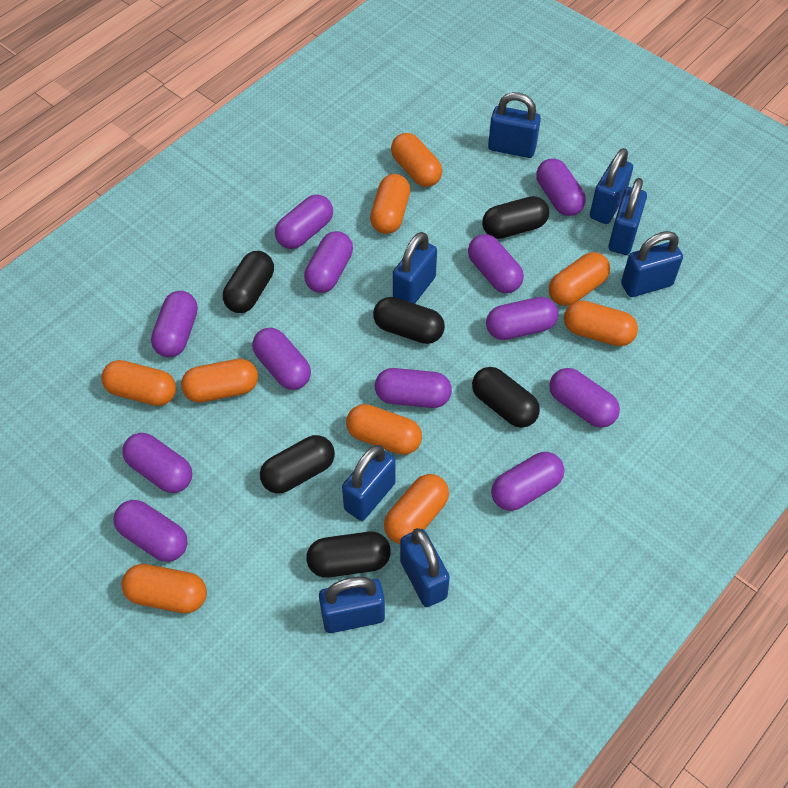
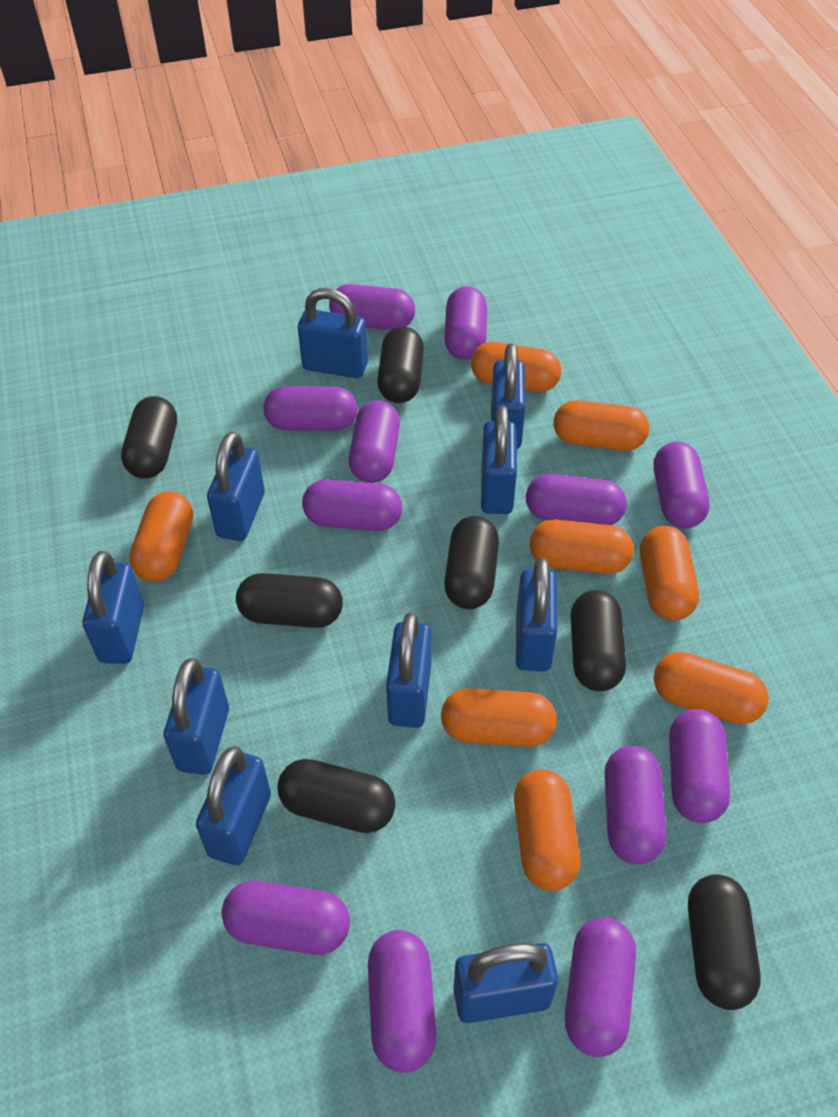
black capsule: [223,251,274,313] [260,435,335,494] [306,532,391,578] [373,297,445,344] [472,367,540,428] [482,196,549,239] = 6 -> [121,396,177,479] [236,573,343,628] [277,759,396,833] [377,327,424,403] [444,516,499,609] [570,590,626,691] [688,874,761,1010] = 7
blue padlock: [319,577,385,633] [342,445,396,521] [393,232,437,304] [400,528,450,607] [488,92,541,158] [590,148,633,224] [608,178,647,255] [621,231,683,297] = 8 -> [82,551,144,664] [164,658,229,775] [196,746,271,865] [207,431,265,541] [298,288,368,378] [386,613,431,728] [454,943,558,1023] [481,406,517,514] [491,343,525,449] [516,558,557,671] = 10
orange capsule: [102,360,176,406] [122,564,207,613] [181,359,258,403] [346,404,422,455] [370,174,410,234] [384,474,449,544] [391,133,442,187] [549,252,610,306] [564,300,638,346] = 9 -> [129,491,193,582] [441,688,557,747] [471,342,561,392] [514,770,580,891] [530,519,634,574] [554,400,649,451] [640,526,699,621] [654,652,769,724] = 8

